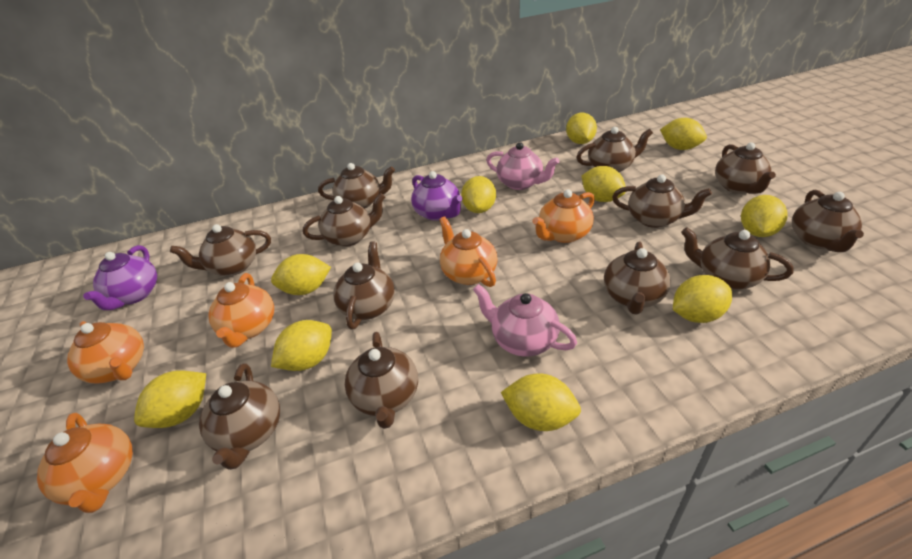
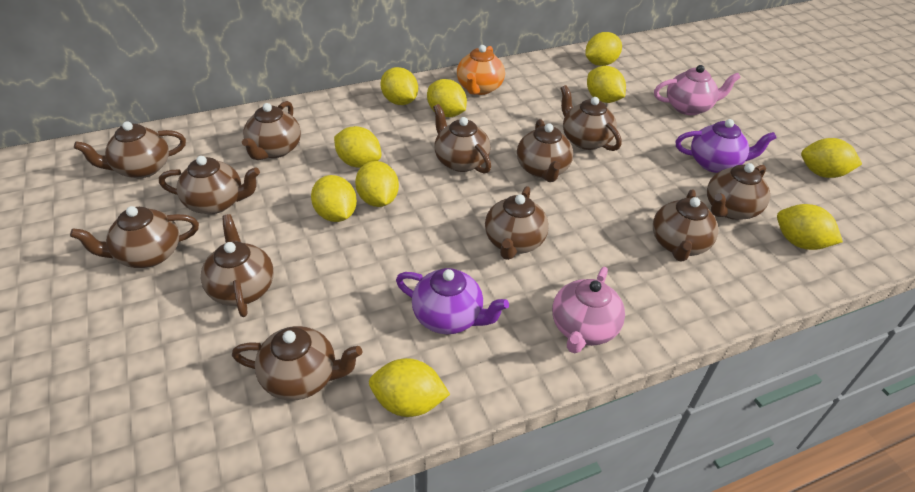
orange teapot: [37,413,133,513] [67,321,144,384] [208,273,274,348] [439,216,497,287] [532,190,595,243] = 5 -> [457,45,505,95] = 1

